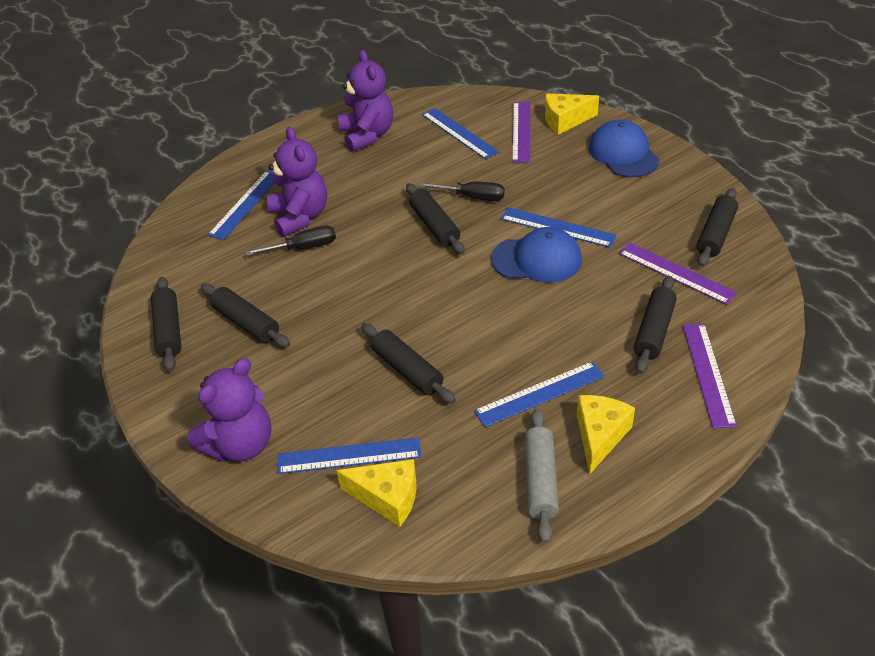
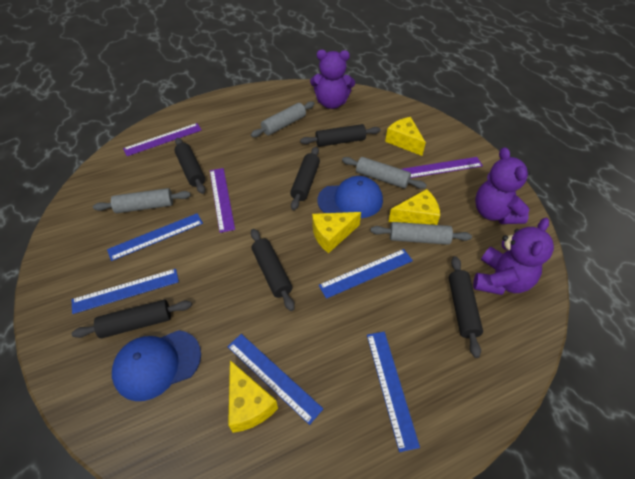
black screwdriver: [245,226,336,256] [419,182,505,201] = 2 -> none = 0
grey rolling pin: [524,409,559,543] = 1 -> [93,188,191,213] [251,101,315,137] [342,157,427,189] [370,222,472,245] = 4
yellow cheese: [336,459,417,527] [545,94,599,135] [577,395,635,474] = 3 -> [228,360,278,433] [312,212,361,253] [385,117,426,156] [388,189,440,225] = 4

